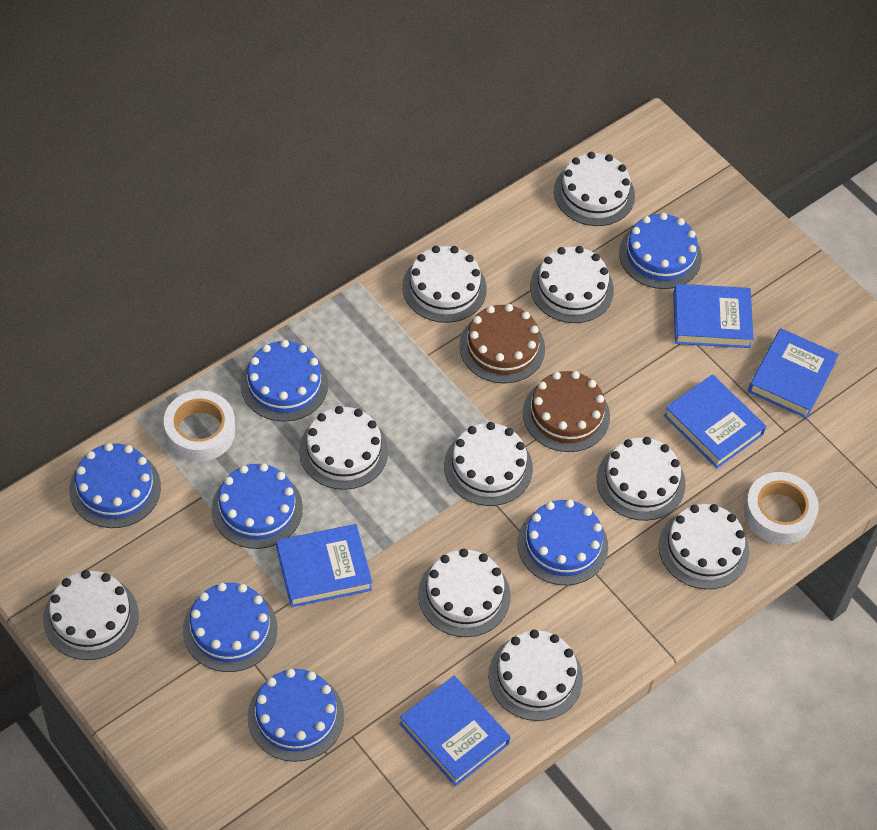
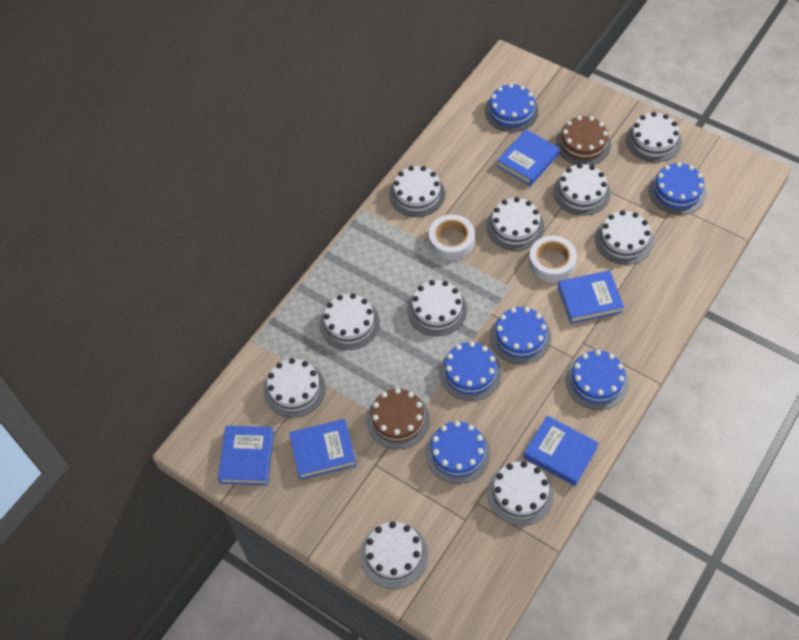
blue cake: [69,443,161,528] [183,583,277,672] [211,463,303,549] [240,340,328,422] [248,669,344,762] [517,499,608,585] [619,213,702,289] = 7 -> [425,421,490,484] [439,342,501,401] [485,83,539,132] [490,307,551,364] [565,350,629,410] [649,162,706,215] = 6

